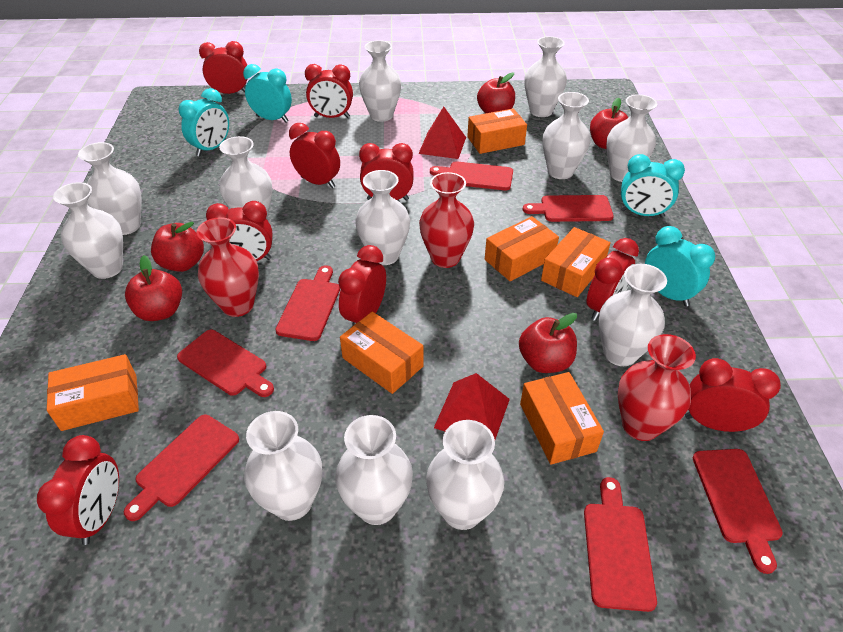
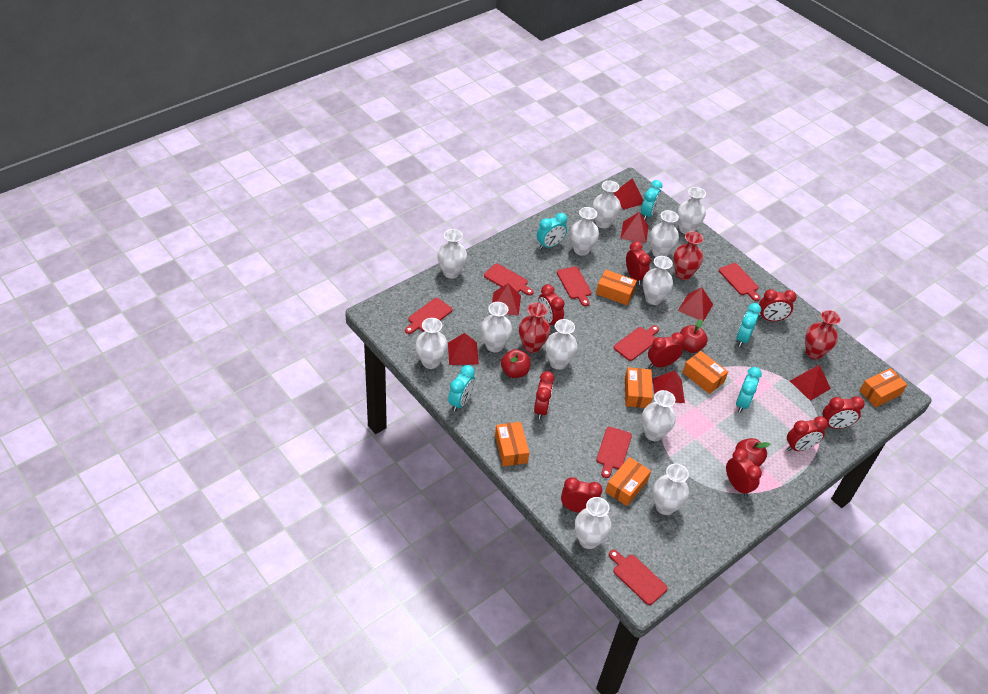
red apple: [125,255,182,321] [151,222,204,272] [477,72,515,113] [519,313,577,373] [590,98,629,149] = 5 -> [501,349,530,378] [680,319,708,353] [735,438,770,467] = 3
red pyramid: [418,106,466,159] [434,373,510,439] = 2 -> [448,333,479,365] [492,283,521,316] [613,178,643,210] [620,212,649,243] [652,371,685,403] [678,287,713,322] [790,365,831,401] = 7
turquoise clock: [179,88,229,156] [243,64,292,123] [621,154,685,218] [645,226,715,306] = 4 -> [448,365,475,411] [537,213,567,249] [641,180,662,220] [736,303,761,347] [736,367,762,413] = 5

